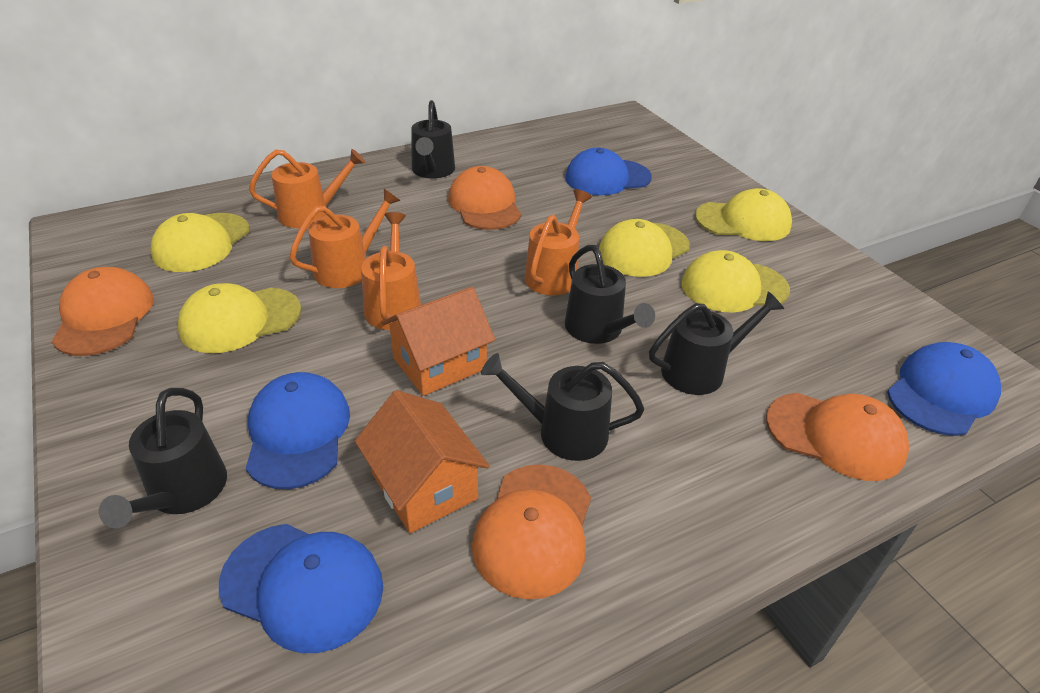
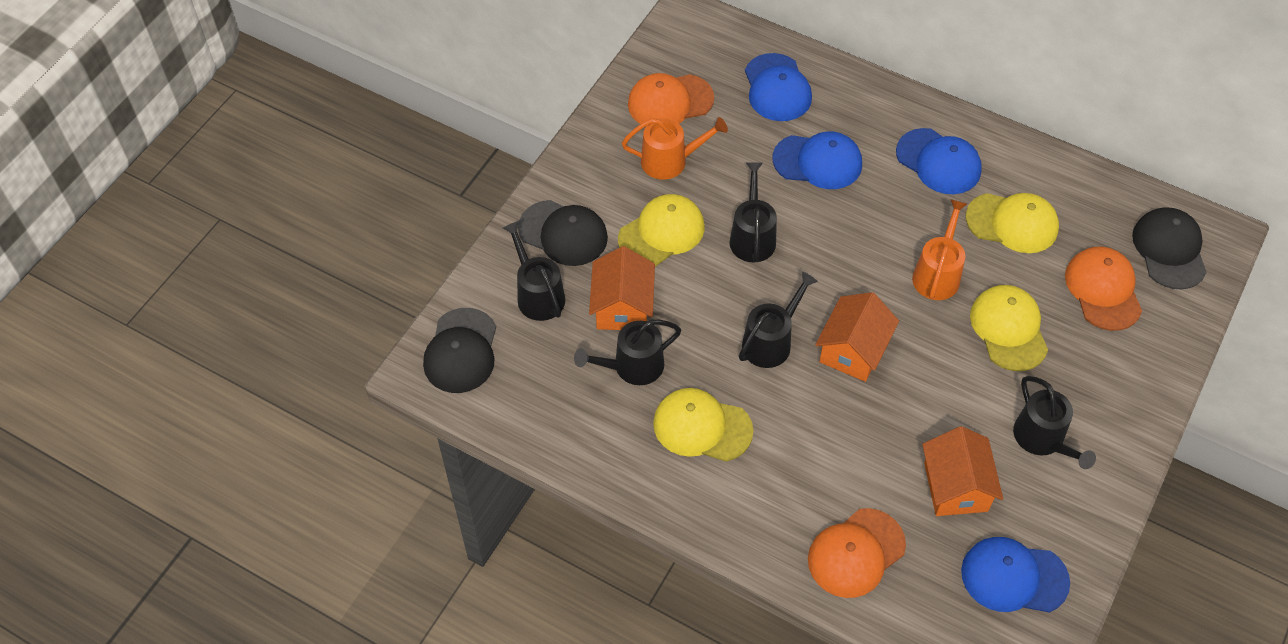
black cap: none = 0 -> [423,308,496,393] [518,200,608,266] [1132,207,1207,290] = 3
orange cap: [51,267,154,356] [448,166,521,230] [472,464,591,600] [766,393,909,481] = 4 -> [628,73,714,127] [808,508,906,598] [1065,247,1142,331] = 3
orange house: [355,390,489,533] [382,287,495,396] = 2 -> [589,246,655,330] [815,292,899,382] [922,426,1003,516] = 3
orange watering can: [249,149,365,228] [289,189,400,288] [361,212,421,330] [524,189,592,296] = 4 -> [622,117,728,180] [912,199,967,300] = 2
yellow cap: [150,213,250,272] [178,283,301,353] [599,219,690,277] [681,250,790,313] [695,188,792,241] = 5 -> [618,194,705,266] [653,388,753,462] [966,193,1059,253] [970,285,1048,371] = 4

